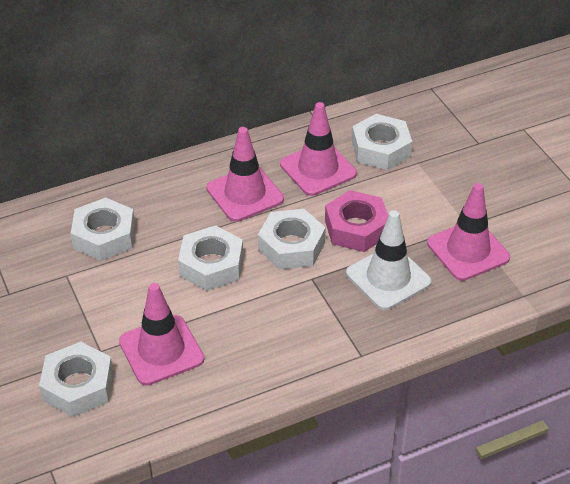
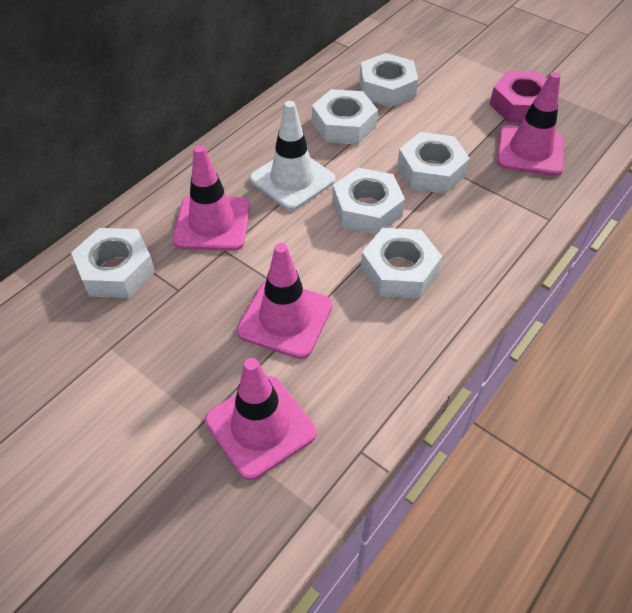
white nut: [39,342,113,417] [71,197,135,261] [178,225,243,291] [258,209,326,270] [352,114,412,170] = 5 -> [71,228,155,298] [312,89,378,145] [332,168,405,235] [360,53,418,107] [361,228,442,299] [397,132,470,194] = 6

